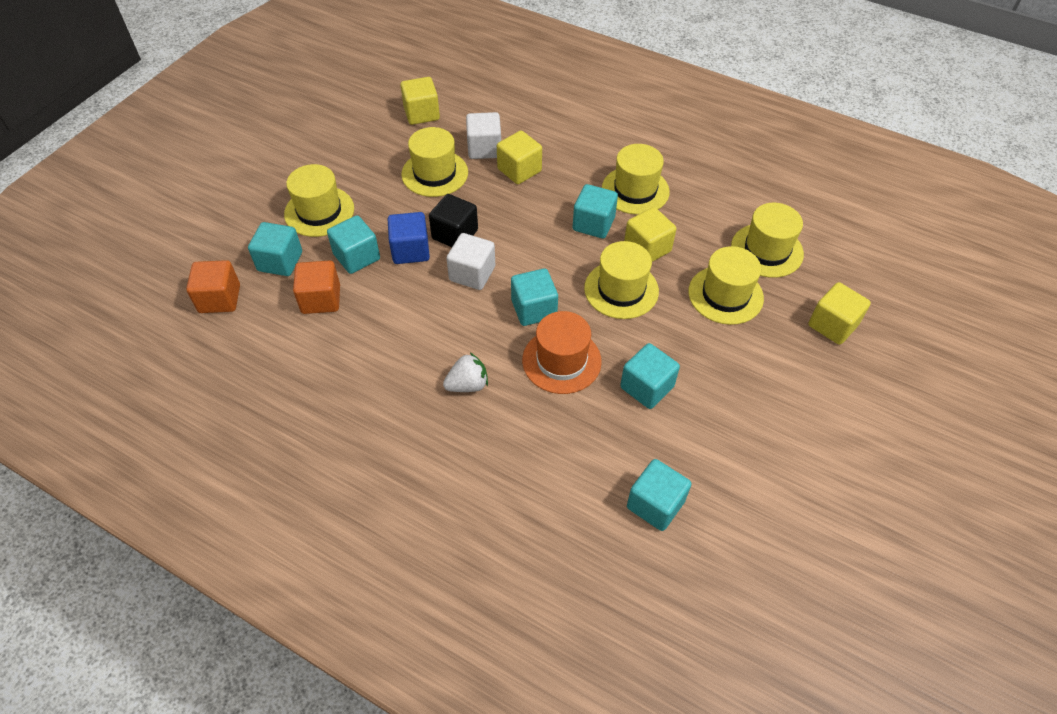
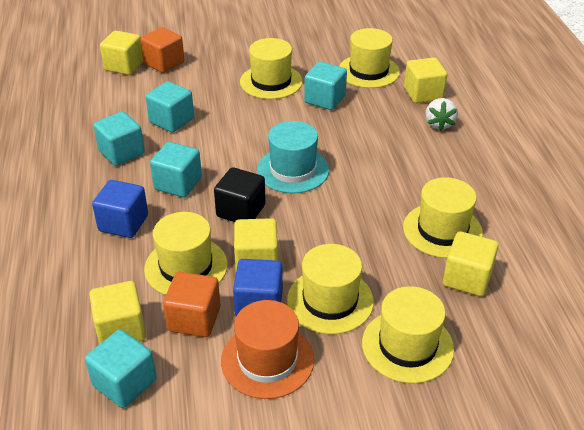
blue cube: [388,212,430,264] = 1 -> [92,180,148,238] [233,259,283,316] = 2
turquoise cube: [248,222,302,276] [327,215,380,274] [511,268,558,326] [572,184,618,239] [620,343,680,409] [627,459,692,531] = 6 -> [85,329,157,408] [93,111,145,166] [146,81,194,132] [150,142,202,197] [304,62,347,110] = 5
turquoise hat: none = 0 -> [257,121,329,193] = 1
white cube: [446,233,495,290] [466,112,501,159] = 2 -> none = 0
yellow cube: [400,77,440,125] [497,130,542,184] [624,207,676,262] [808,282,871,345] = 4 -> [89,281,146,344] [100,31,143,75] [234,218,278,271] [404,57,447,103] [443,231,499,296] = 5

